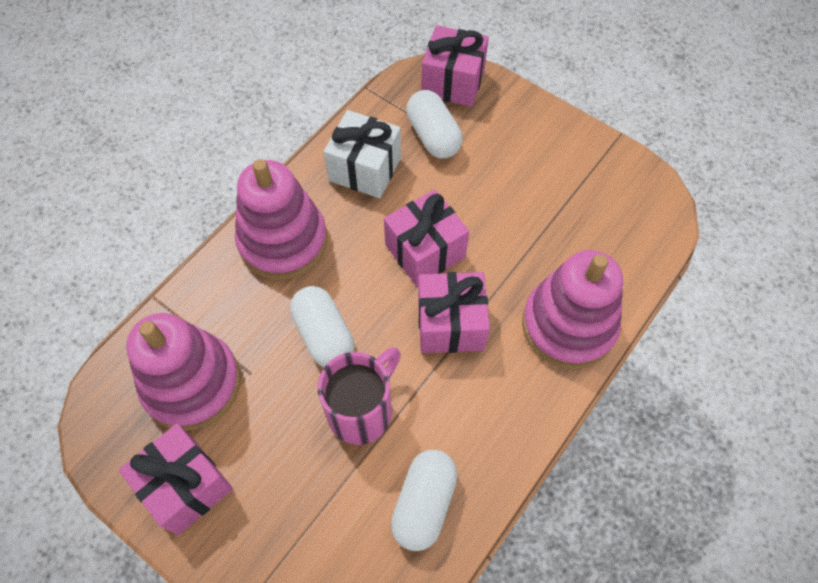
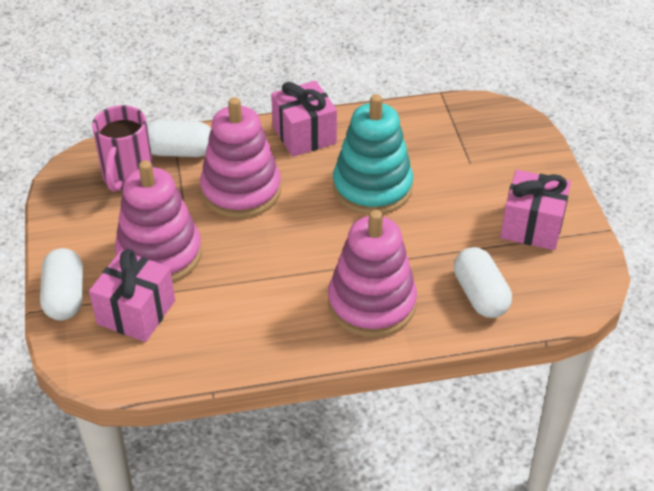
pink gift: [119,424,233,535] [384,189,469,286] [418,272,490,353] [421,25,489,107] = 4 -> [89,249,175,342] [271,81,337,157] [500,170,571,250] = 3
turquoise stacking toy: none = 0 -> [333,94,413,215] = 1
white gift: [324,110,401,198] = 1 -> none = 0

